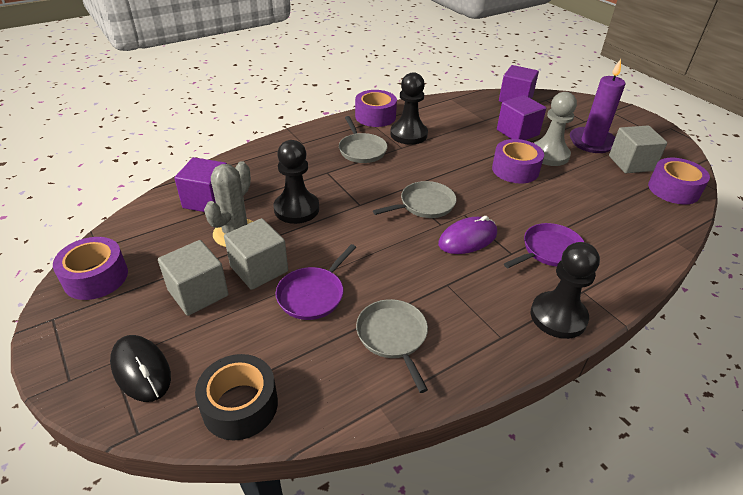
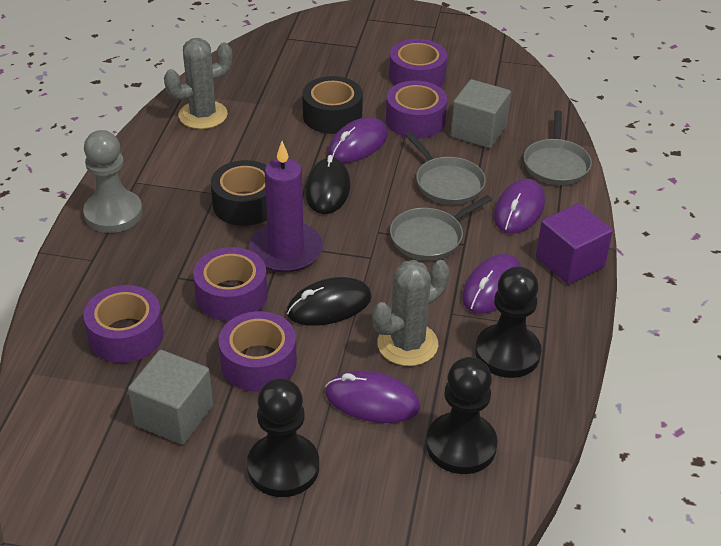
black mouse: [110,335,171,402] = 1 -> [287,277,372,326] [305,155,351,214] = 2
black tape: [195,354,278,440] = 1 -> [211,160,267,226] [302,76,363,134] = 2
grey cactus: [204,161,253,247] = 1 -> [164,38,232,129] [372,260,450,366] = 2
grey cube: [158,240,229,316] [224,218,288,290] [609,125,667,173] = 3 -> [128,350,213,445] [451,79,511,148] = 2
purple cube: [174,157,227,212] [497,95,546,140] [499,65,539,102] = 3 -> [536,203,613,285] = 1
purple mouse: [438,216,497,254] = 1 -> [325,371,420,423] [328,117,388,163] [462,254,522,314] [494,179,545,234] = 4
purple pan: [275,244,356,320] [504,223,584,268] = 2 -> none = 0
purple tape: [53,237,128,300] [355,90,397,127] [492,139,544,184] [648,158,710,204] = 4 -> [84,285,164,363] [193,247,268,321] [218,311,297,392] [386,81,447,138] [389,39,447,87] = 5

